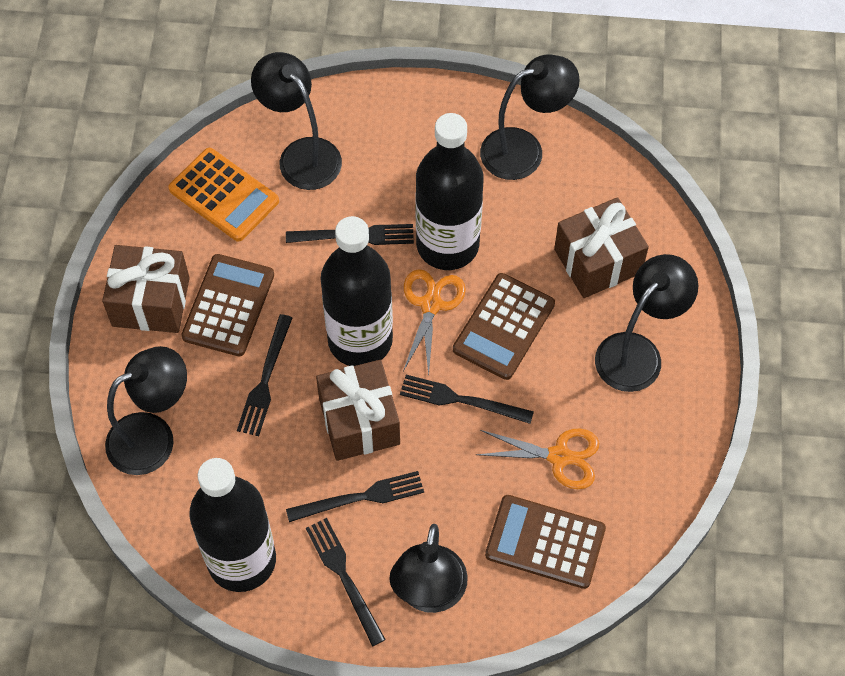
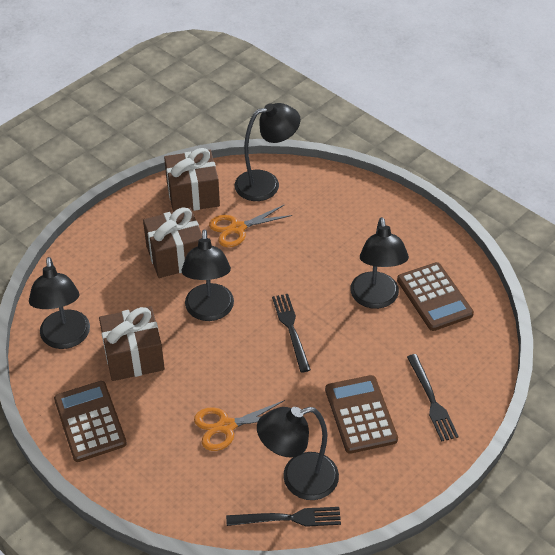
black bottle: [189,458,276,592] [320,216,393,366] [415,113,484,270] = 3 -> none = 0
black fork: [237,314,292,436] [286,224,414,245] [286,471,424,522] [306,518,386,646] [400,375,534,424] = 5 -> [226,507,341,527] [272,294,311,373] [407,354,459,442] = 3
orange calculator: [168,148,279,242] = 1 -> none = 0

